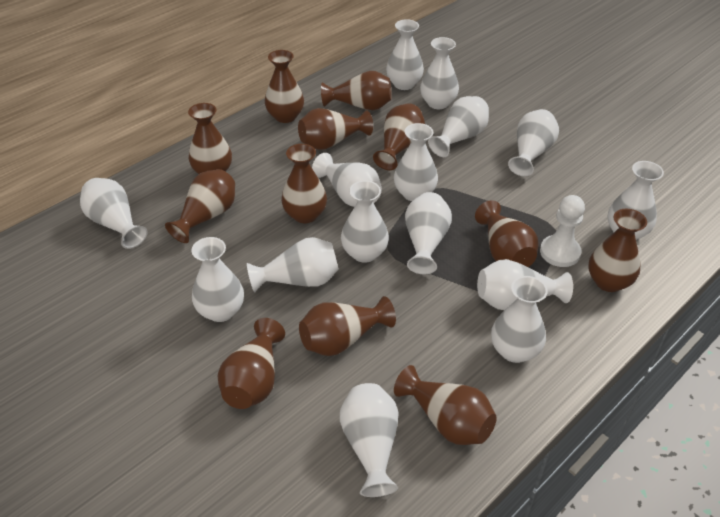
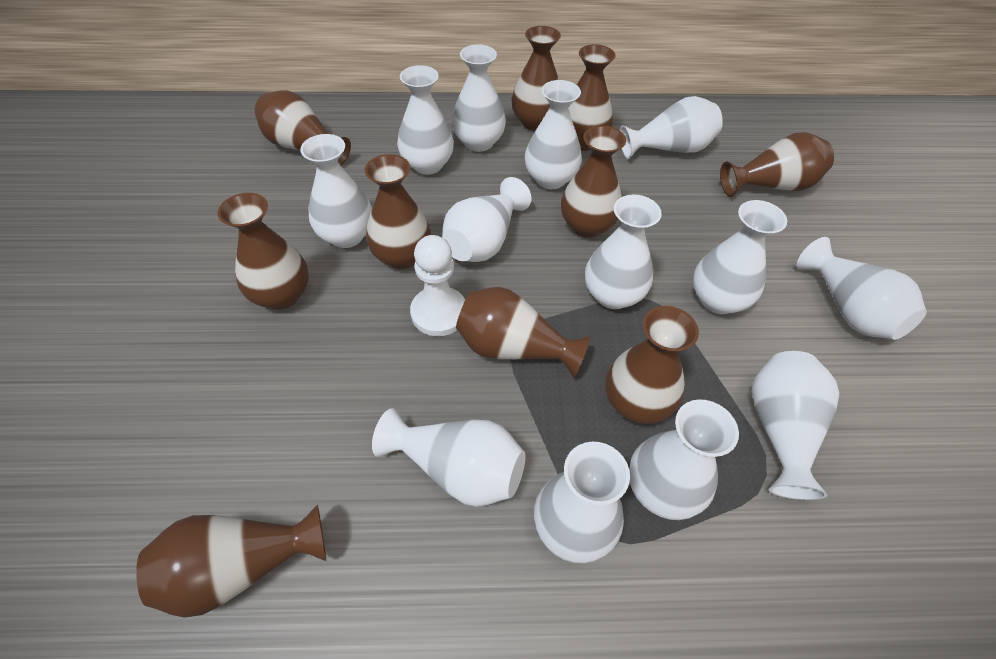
brown vase: [165,169,235,243] [188,103,232,174] [218,318,285,409] [265,50,304,123] [281,144,327,223] [298,108,373,150] [299,296,396,356] [321,71,392,110] [373,103,425,170] [394,365,497,445] [475,200,538,267] [588,209,647,292] = 12 -> [136,504,326,617] [218,193,309,309] [255,90,351,165] [365,154,431,269] [456,287,590,378] [512,26,561,131] [561,126,626,238] [568,44,616,151] [605,306,699,424] [720,132,834,197] = 10
white vase: [80,178,148,249] [191,237,244,322] [247,237,339,293] [312,153,382,207] [340,383,399,497] [341,181,389,263] [386,19,424,90] [394,123,438,201] [405,192,452,274] [420,37,459,109] [428,96,489,157] [477,259,573,310] [491,276,548,363] [508,109,559,176] [607,161,664,240] = 15 -> [300,134,372,248] [372,408,525,507] [397,65,454,175] [442,177,531,262] [452,44,506,152] [525,80,582,189] [534,442,630,563] [585,195,662,309] [620,96,723,159] [629,400,739,520] [693,200,787,314] [751,351,839,500] [797,237,927,340] = 13

